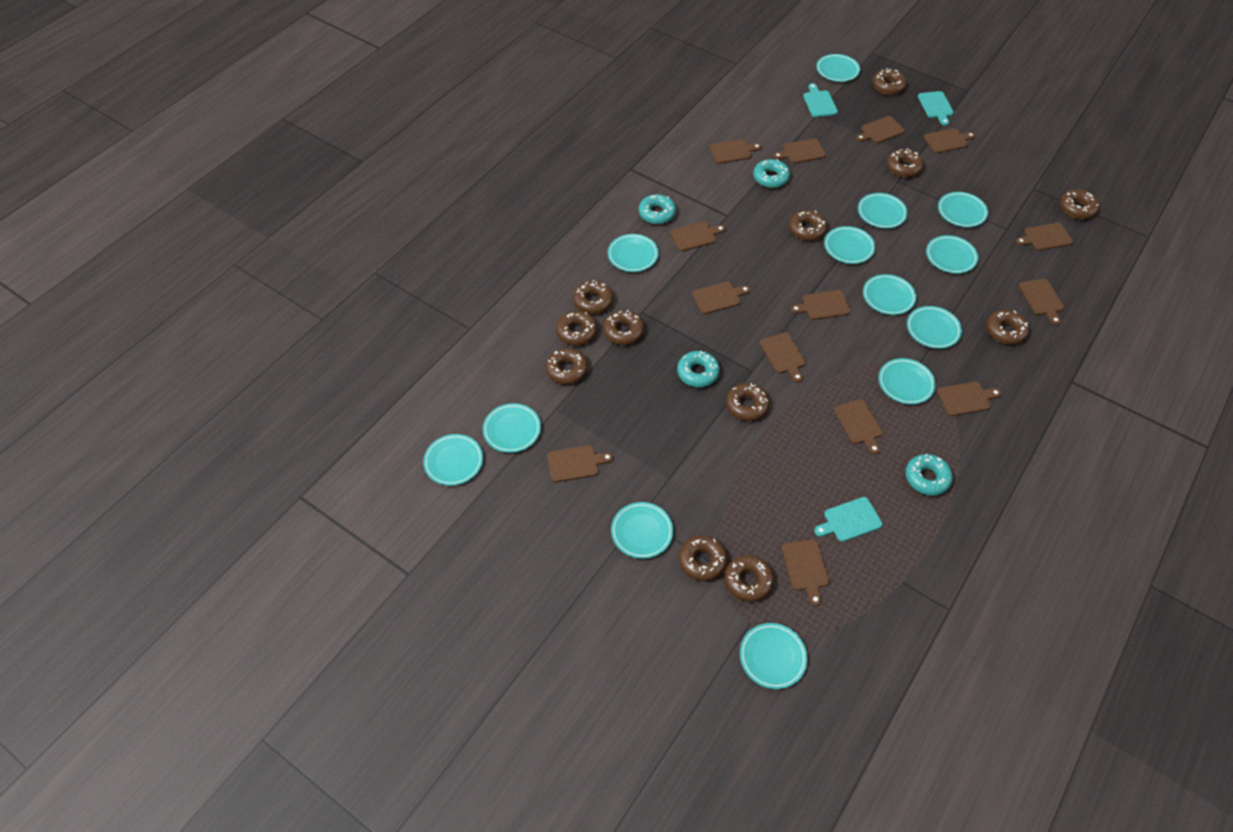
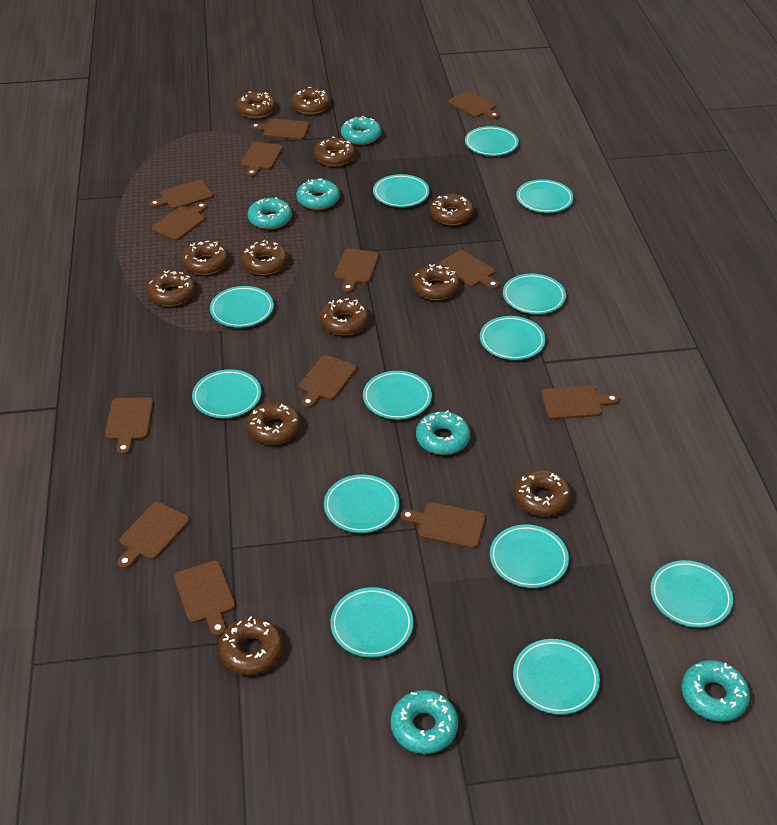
brown cutting board: [547,445,613,482] [670,221,725,251] [692,281,750,314] [709,139,762,164] [760,332,806,383] [773,139,826,164] [781,539,829,606] [790,290,851,320] [834,399,883,455] [856,116,905,143] [924,128,975,153] [937,382,1001,416] [1015,223,1073,251] [1019,279,1064,325] = 14 -> [105,397,153,455] [117,502,189,569] [149,180,213,209] [152,202,207,241] [174,561,235,636] [241,142,283,177] [250,119,309,140] [299,355,356,408] [334,248,379,293] [400,502,486,549] [438,250,499,290] [448,91,499,119] [541,386,619,420] = 13
turquoise cutting board: [803,83,838,117] [814,497,883,542] [918,91,954,126] = 3 -> none = 0
turquoise donut: [639,194,676,224] [677,351,720,387] [753,159,790,188] [906,454,953,496] = 4 -> [248,197,292,229] [296,178,340,210] [341,116,381,145] [391,690,458,754] [416,411,470,455] [682,660,750,722] = 6

